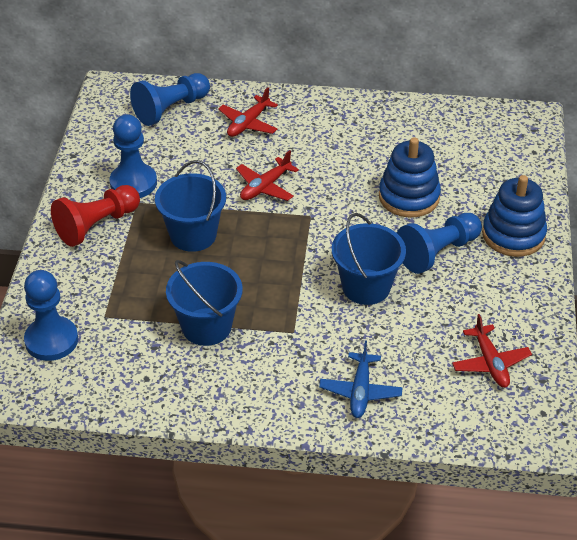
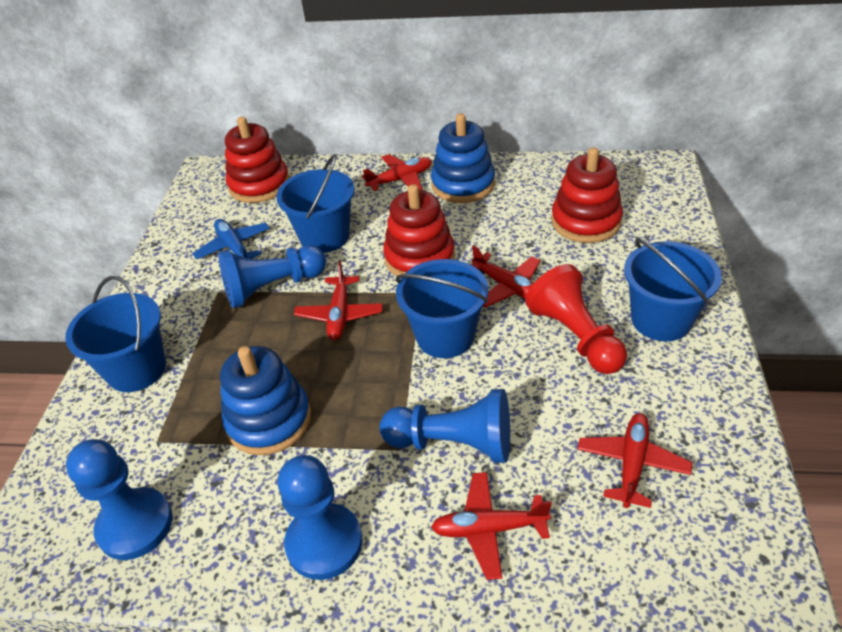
blue bucket: [155,160,226,252] [166,260,243,346] [332,213,406,305] = 3 -> [65,276,166,392] [276,155,355,253] [396,259,488,358] [624,238,722,341] = 4
red plane: [218,87,278,137] [236,150,299,201] [452,314,532,388] = 3 -> [294,261,383,340] [362,154,432,191] [431,472,552,580] [471,245,540,308] [577,413,692,508] = 5
red stacking toy: none = 0 -> [225,117,289,203] [383,184,455,276] [551,147,623,243] = 3

